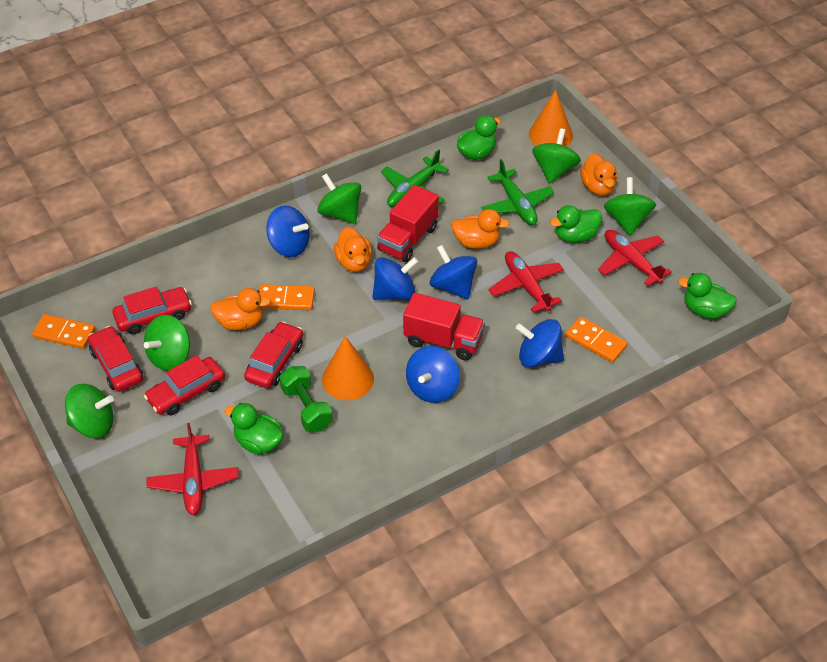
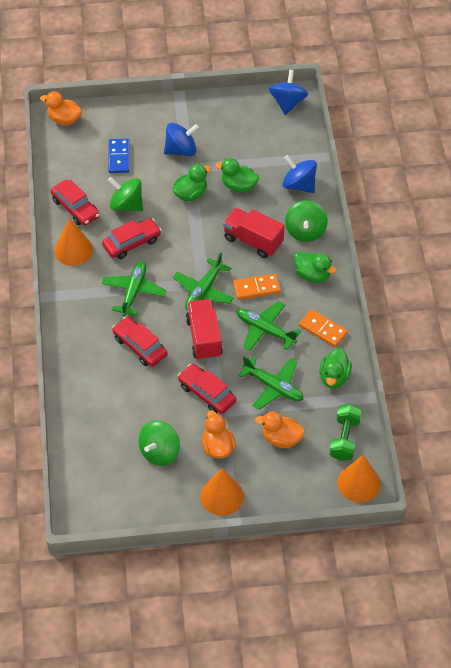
blue domino: none = 0 -> [108,139,130,173] = 1
blue spinning top: [266,205,310,257] [372,257,418,300] [406,346,460,403] [430,245,477,299] [516,319,564,367] = 5 -> [164,123,199,156] [269,70,308,115] [283,155,317,193] = 3
green plane: [381,149,449,207] [481,159,554,225] = 2 -> [102,261,167,316] [173,252,234,310] [237,301,301,351] [238,356,304,410] = 4
green spinning top: [65,384,114,438] [144,315,190,371] [317,173,361,224] [532,128,581,184] [604,177,656,236] = 5 -> [108,177,143,211] [139,421,180,466] [285,200,328,242] = 3
orange cone: [322,336,374,400] [529,90,573,146] = 2 -> [54,218,93,266] [200,468,244,516] [337,455,381,502] = 3
orange domino: [32,314,96,349] [259,284,315,310] [565,317,628,363] = 3 -> [233,274,281,300] [299,309,348,347] = 2
orange duck: [210,288,271,330] [334,227,372,272] [451,209,510,249] [580,153,617,196] = 4 -> [40,91,82,125] [202,410,236,459] [255,412,305,448] = 3
red plane: [146,423,239,515] [489,251,564,313] [598,230,672,286] = 3 -> none = 0

